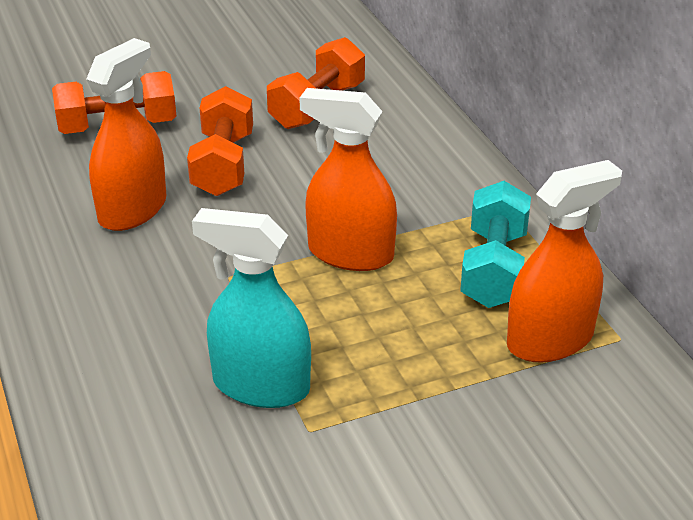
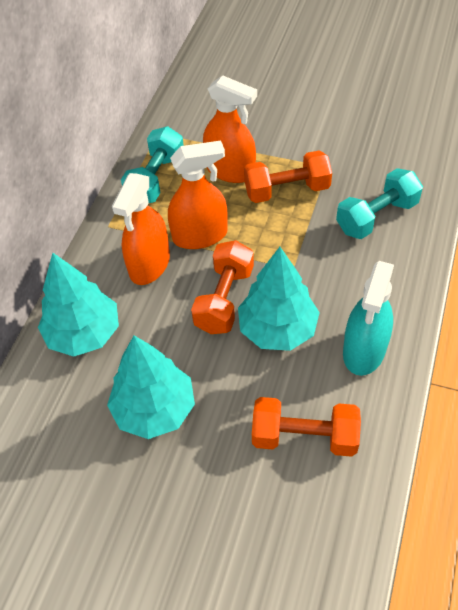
turquoise dumbbell: [460,181,531,308] = 1 -> [121,126,184,203] [336,168,423,239] = 2
turquoise tree: none = 0 -> [38,253,119,357] [107,335,195,439] [238,247,320,351] = 3

